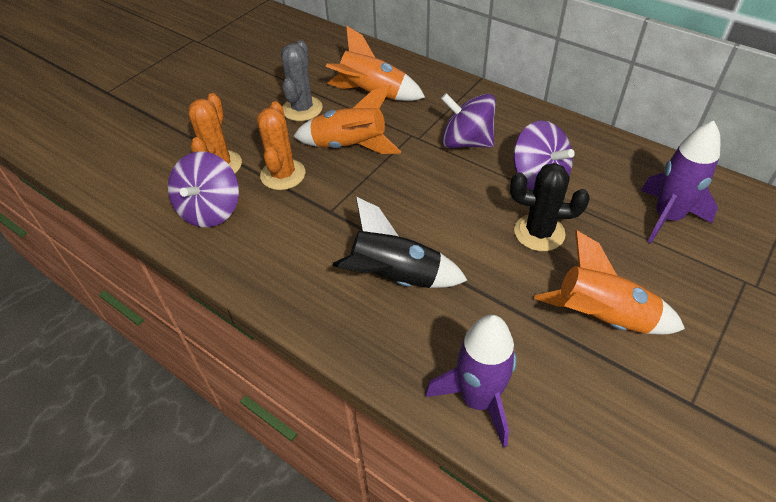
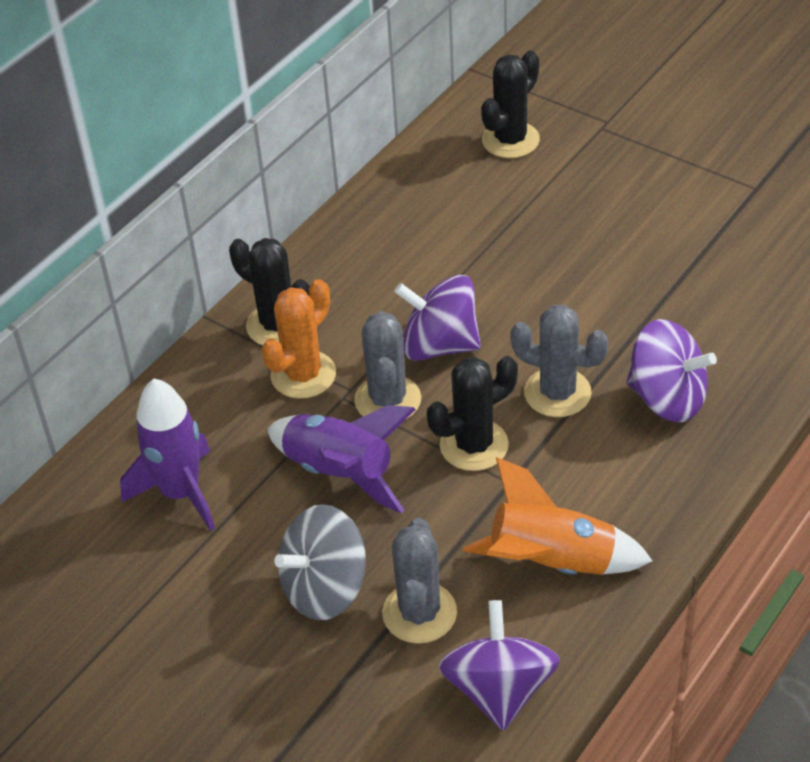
black cactus: [510,163,590,251] = 1 -> [229,238,310,345] [427,356,518,471] [481,51,540,158] = 3
black rocket: [332,197,468,288] = 1 -> none = 0
grey cactus: [281,40,323,121] = 1 -> [354,311,421,419] [382,518,457,644] [511,305,609,417] = 3
grey spinning top: none = 0 -> [274,504,366,620] = 1
orange cactus: [189,93,242,174] [257,101,305,190] = 2 -> [261,279,336,399] = 1
orange rocket: [293,85,401,154] [326,26,425,101] [534,230,685,335] = 3 -> [463,457,652,575] = 1

